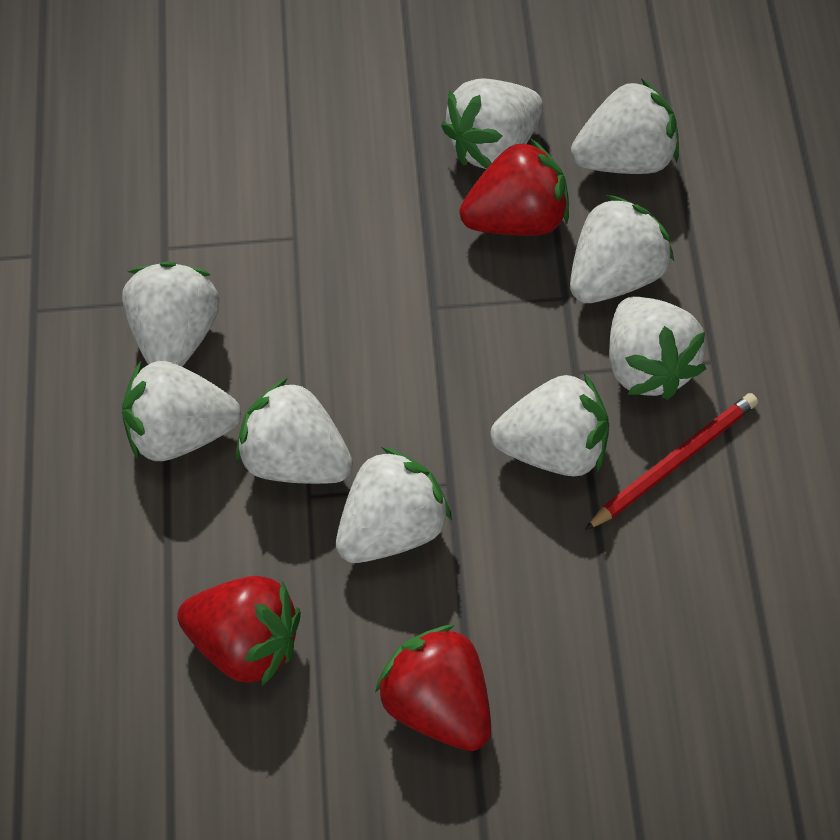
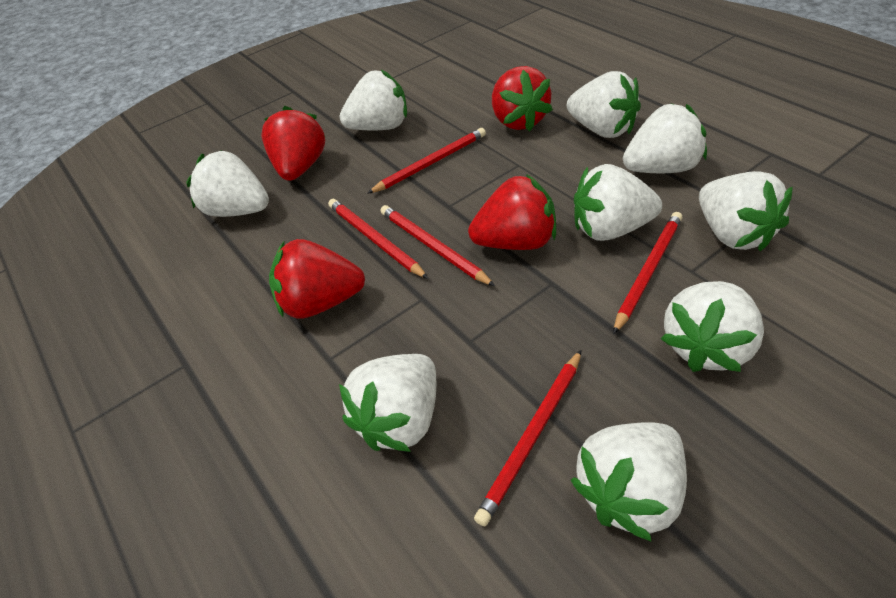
red pencil: [585,393,758,530] = 1 -> [328,199,428,279] [367,128,486,194] [380,205,495,286] [474,350,582,526] [613,212,682,334] = 5
red strawberry: [177,576,301,686] [375,625,491,751] [460,139,569,236] = 3 -> [261,106,325,181] [269,239,365,319] [468,174,556,250] [492,66,553,131] = 4

